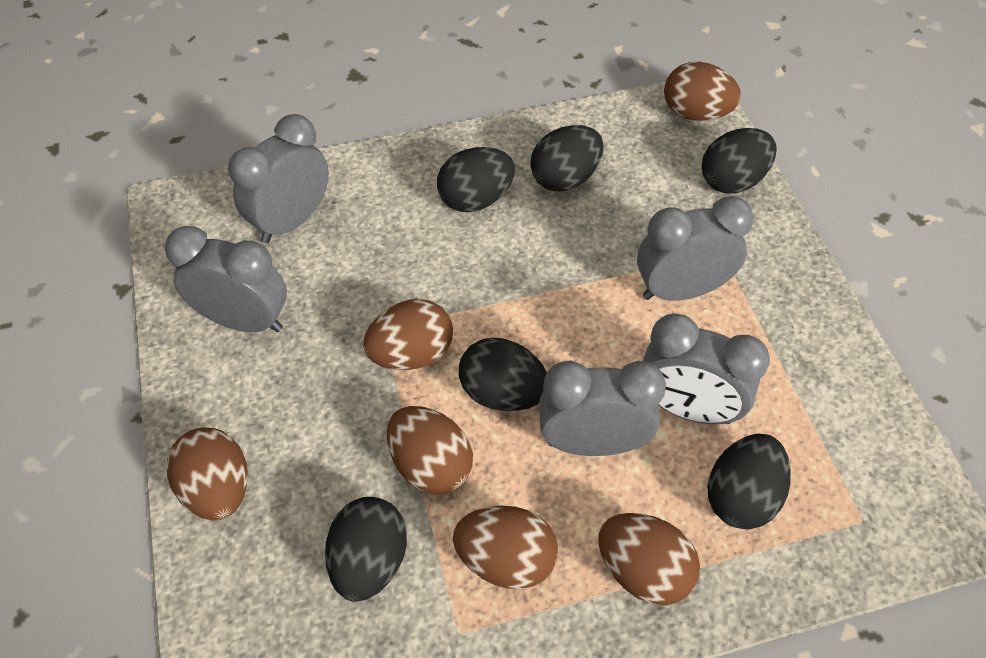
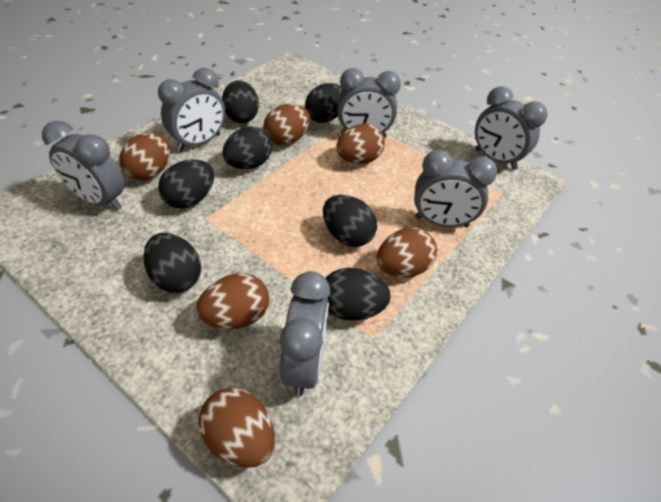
black egg: [325,497,407,602] [437,147,515,213] [459,337,547,411] [530,125,604,192] [702,128,777,194] [707,434,791,529] = 6 -> [143,233,201,293] [158,160,214,209] [222,80,259,123] [222,126,272,169] [305,83,343,123] [323,195,377,247] [326,268,391,321] = 7
grey clock: [165,226,287,332] [228,114,329,243] [539,361,666,456] [637,196,754,301] [643,313,770,424] = 5 -> [42,121,125,210] [158,68,225,151] [280,271,330,396] [337,68,401,138] [414,150,497,228] [475,86,548,170] = 6

